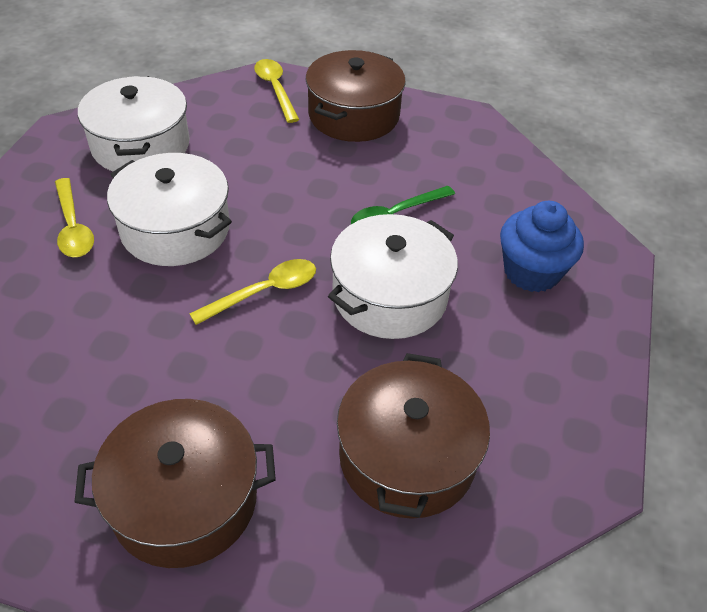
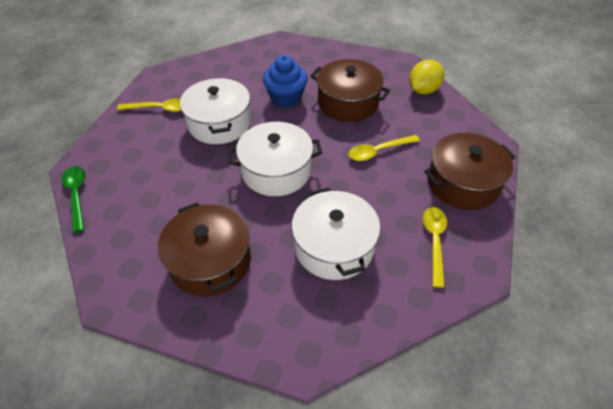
yellow lemon: none = 0 -> [409,60,444,94] = 1

